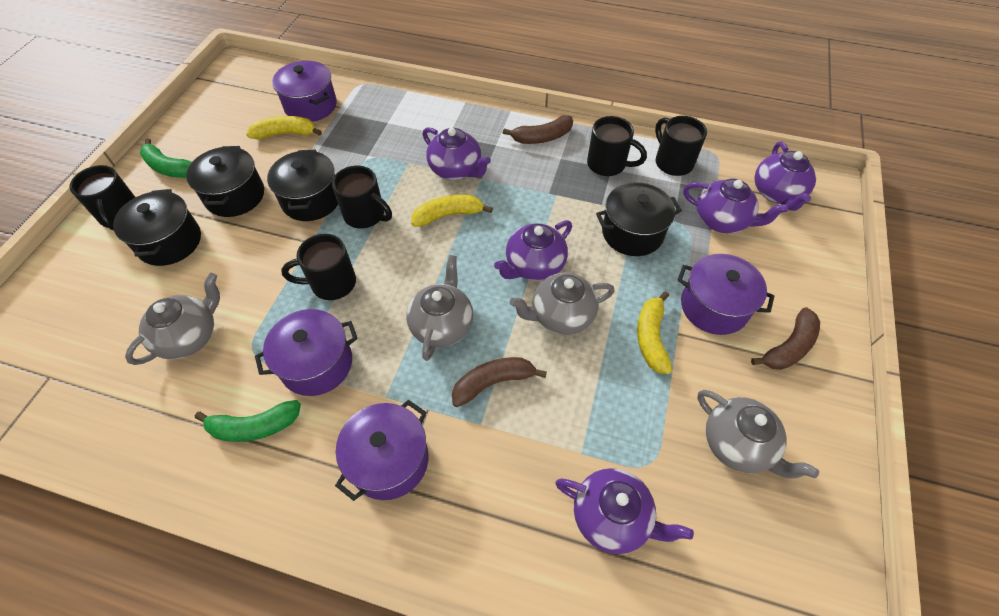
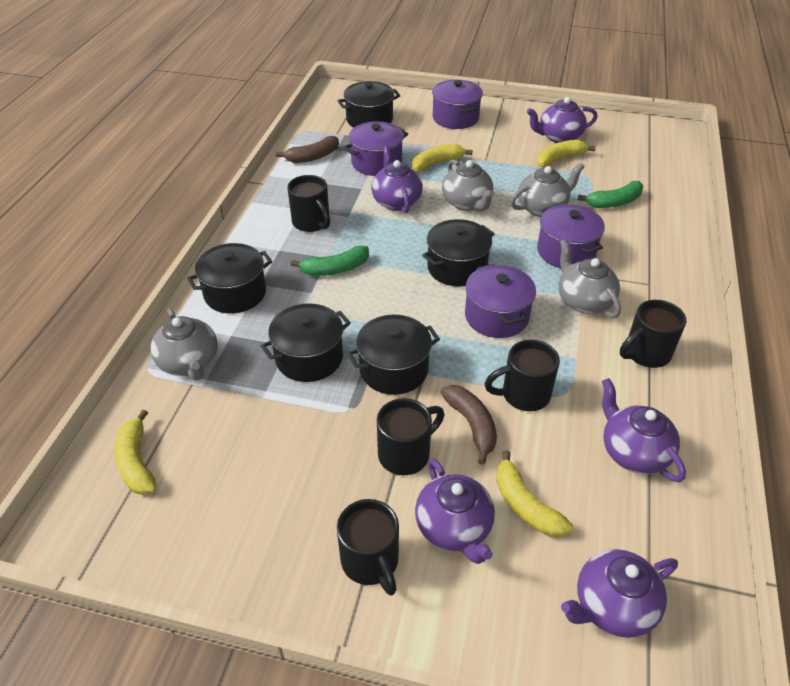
black pot: [113,189,201,266] [186,146,264,217] [267,150,338,221] [596,182,682,256] = 4 -> [187,243,273,314] [261,303,351,382] [337,81,400,128] [347,315,440,395] [422,219,495,286] = 5
brown banana: [452,357,547,407] [503,115,573,144] [751,307,820,370] = 3 -> [276,136,339,163] [440,385,497,465] = 2
yellow banana: [246,116,322,139] [411,195,493,227] [637,291,672,374] = 3 -> [114,409,157,495] [412,144,473,172] [496,450,573,537] [537,140,596,167] = 4

